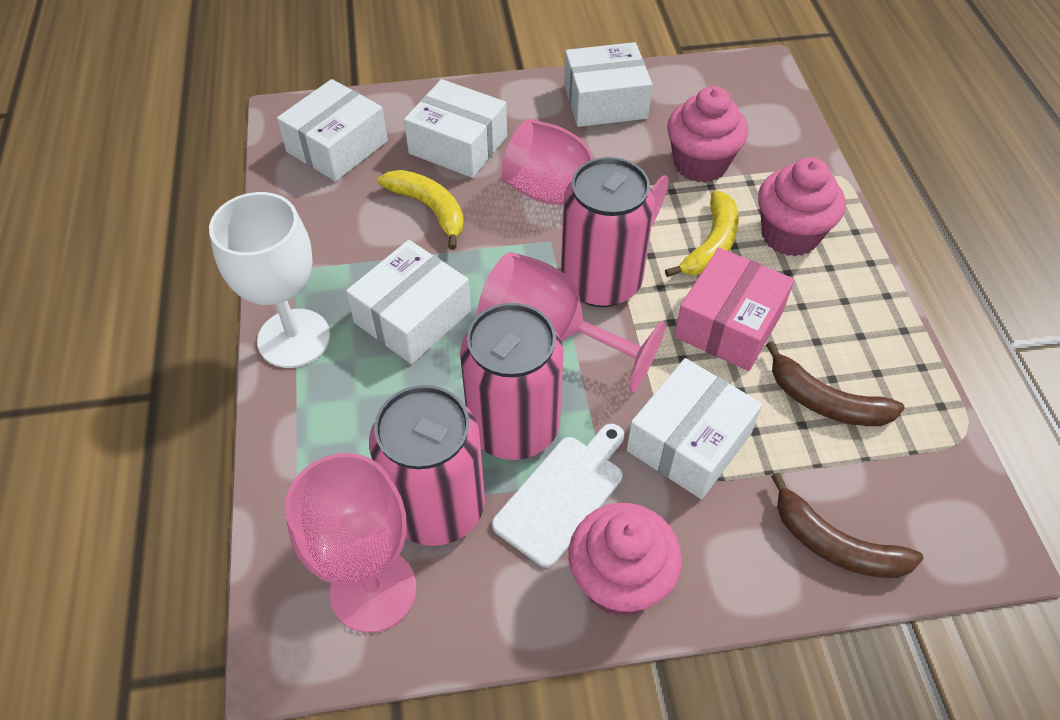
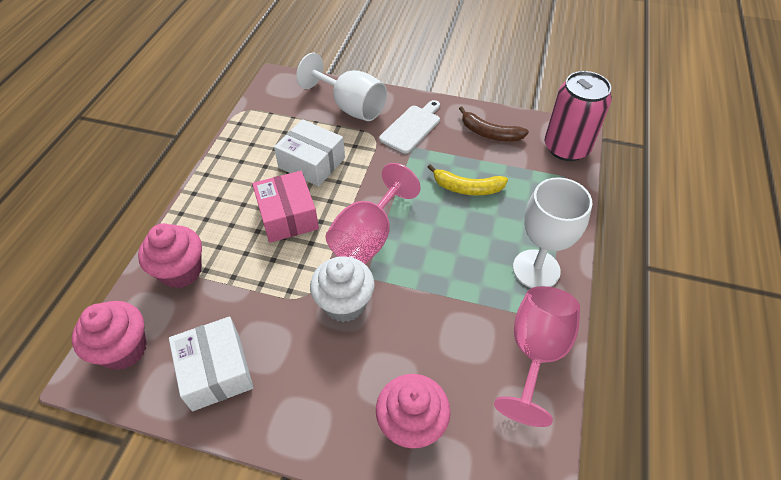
brown banana: [766,341,905,426] [771,472,924,578] = 2 -> [459,107,529,142] = 1
pink can: [369,385,485,546] [460,303,564,460] [561,157,655,307] = 3 -> [545,71,612,161] = 1
pink goblet: [285,453,416,633] [478,252,666,392] [502,119,669,225] = 3 -> [325,163,421,264] [494,286,580,427] = 2
white box: [277,79,388,181] [346,240,471,364] [404,79,507,178] [564,42,652,127] [626,358,762,499] = 5 -> [169,317,253,411] [274,119,345,187] = 2
white cupcake: none = 0 -> [310,256,375,322] = 1
white goblet: [209,192,330,368] = 1 -> [296,53,387,121] [513,177,592,288] = 2
yellow banana: [378,170,464,250] [665,190,739,277] = 2 -> [428,164,508,195] = 1

